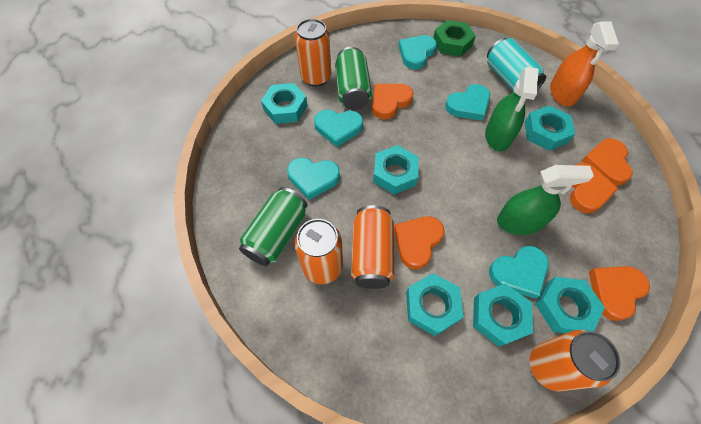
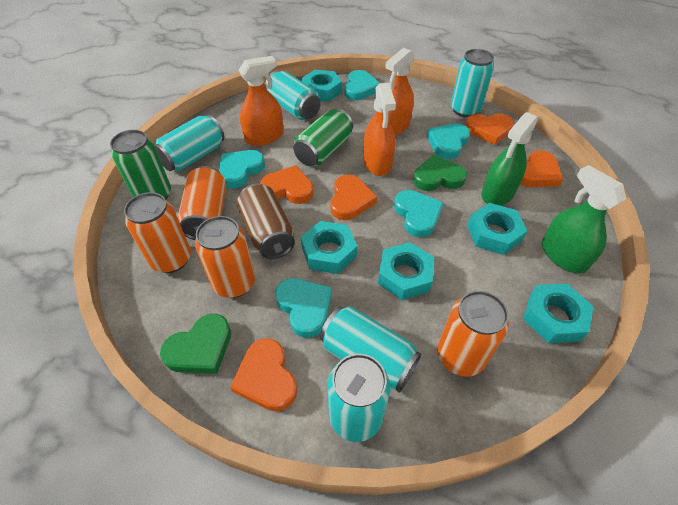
brown can: none = 0 -> [237,184,295,259] = 1
green heart: none = 0 -> [160,314,231,374] [413,155,467,191] = 2
green nut: [433,20,476,57] = 1 -> none = 0
orange spray bottle: [550,21,619,106] = 1 -> [238,56,283,146] [363,83,396,176] [385,48,415,135] = 3
turquoise can: [487,38,546,92] = 1 -> [154,115,225,171] [265,70,321,120] [320,306,421,392] [328,354,390,442] [451,49,494,118] = 5
turquoise nut: [261,83,308,124] [373,145,419,194] [406,273,464,336] [473,283,533,347] [525,105,575,151] [535,277,605,333] = 6 -> [301,221,357,274] [302,70,342,102] [378,242,434,300] [467,203,528,255] [523,284,594,343] = 5

